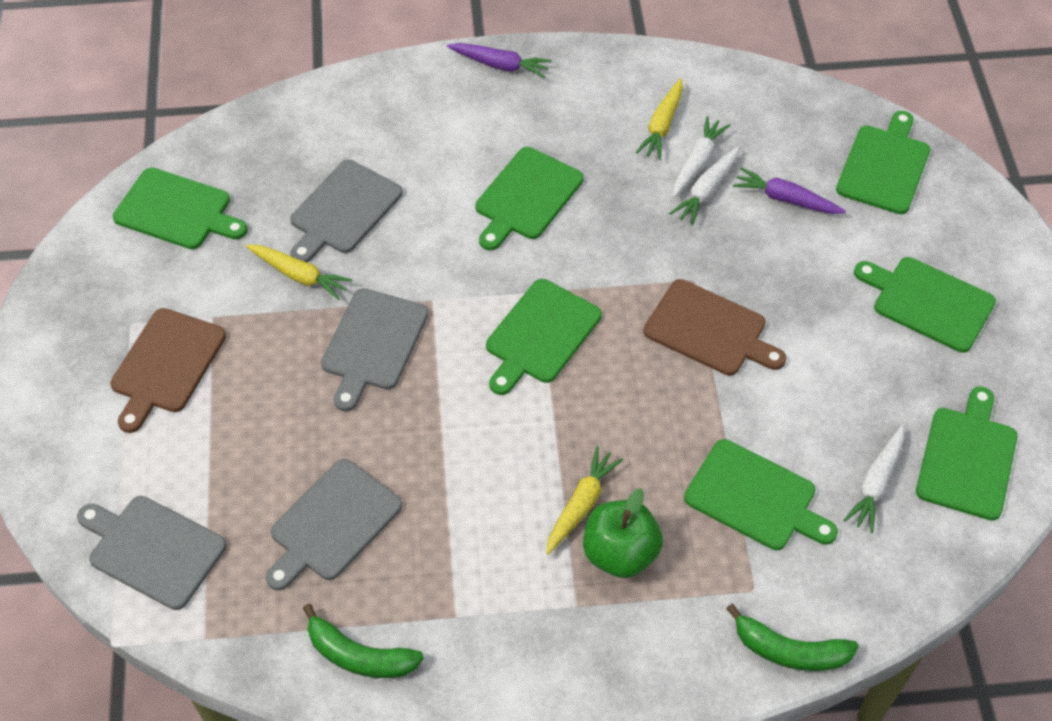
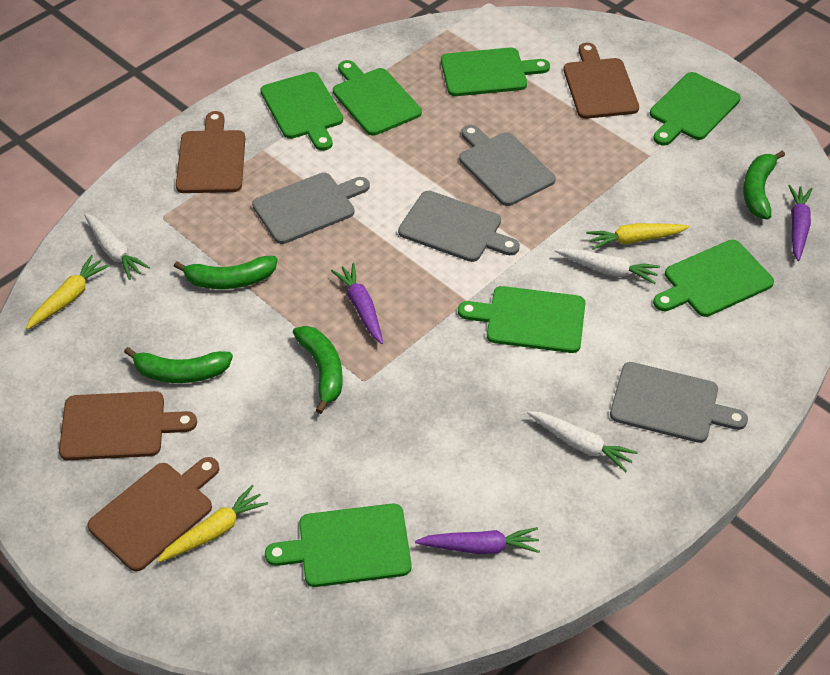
brown cutting board: [110,308,226,433] [643,279,786,375] = 2 -> [59,391,197,460] [87,457,219,572] [176,111,245,193] [563,43,639,119] = 4
green apple: [583,488,663,578] = 1 -> none = 0
green banana: [303,603,424,678] [726,604,859,671] = 2 -> [124,347,233,383] [174,256,277,289] [293,326,342,414] [743,151,785,220] = 4
purple carrot: [447,43,552,78] [733,167,846,214] = 2 -> [331,263,383,344] [415,527,540,554] [788,185,813,261] = 3

